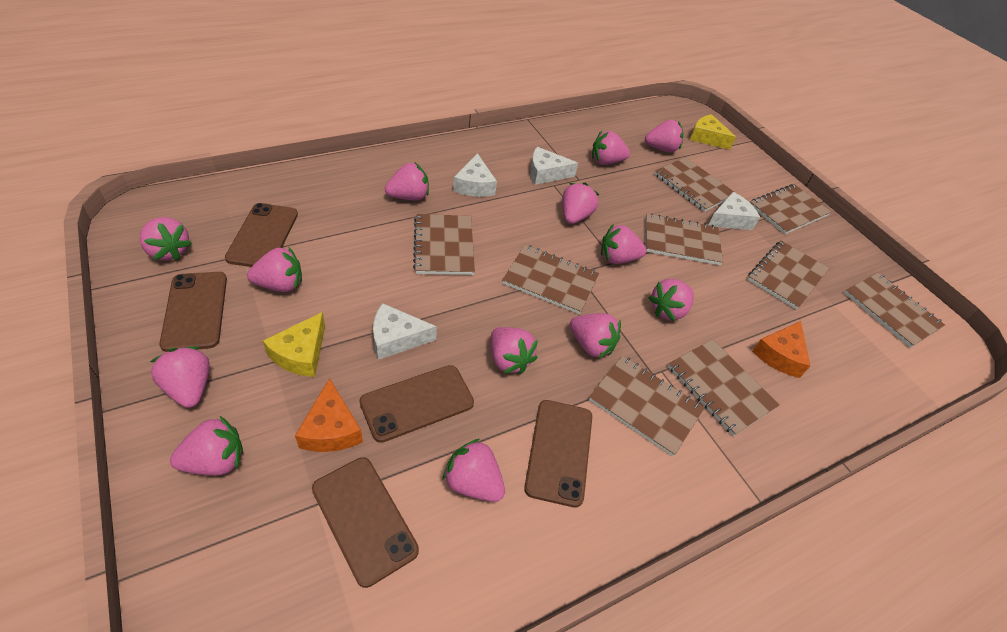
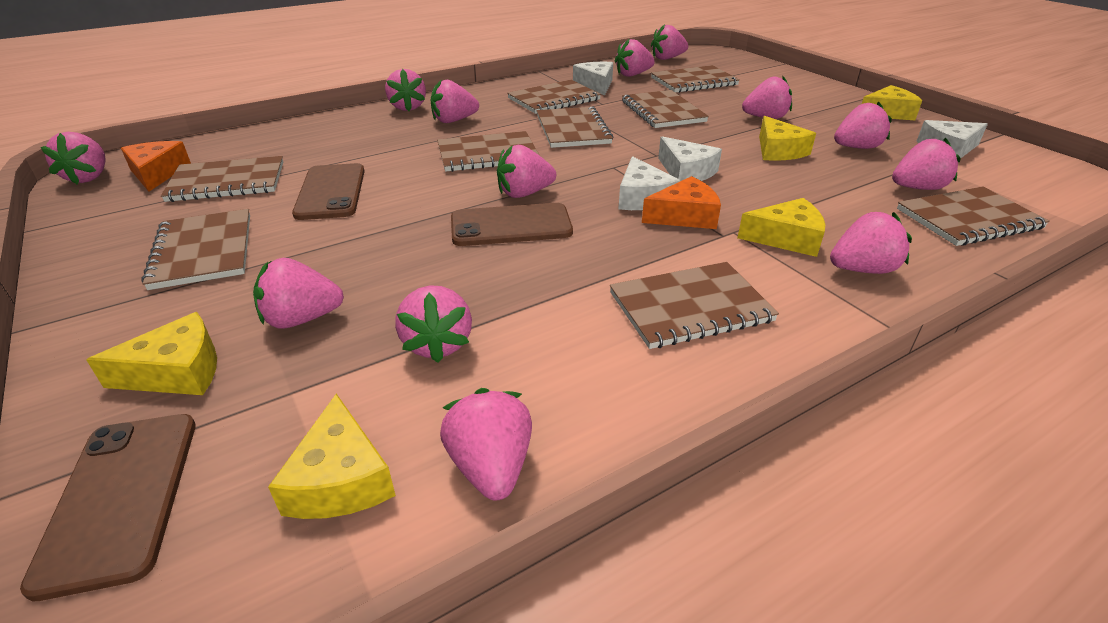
brown phone: [159,272,227,352] [225,203,298,267] [312,457,419,588] [359,365,474,443] [524,400,592,508] = 5 -> [20,414,196,601] [292,163,365,220] [451,203,573,246] = 3
yellow cheese: [263,312,325,377] [690,114,736,150] = 2 -> [86,312,217,395] [268,394,396,519] [737,198,825,257] [759,116,816,161] [862,85,922,120] = 5

